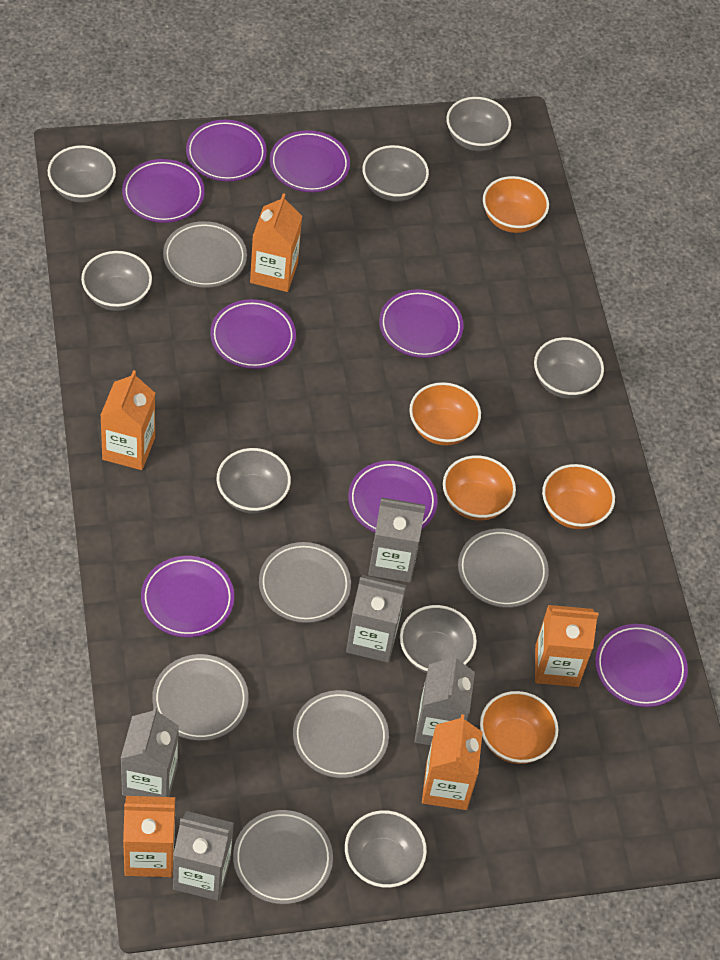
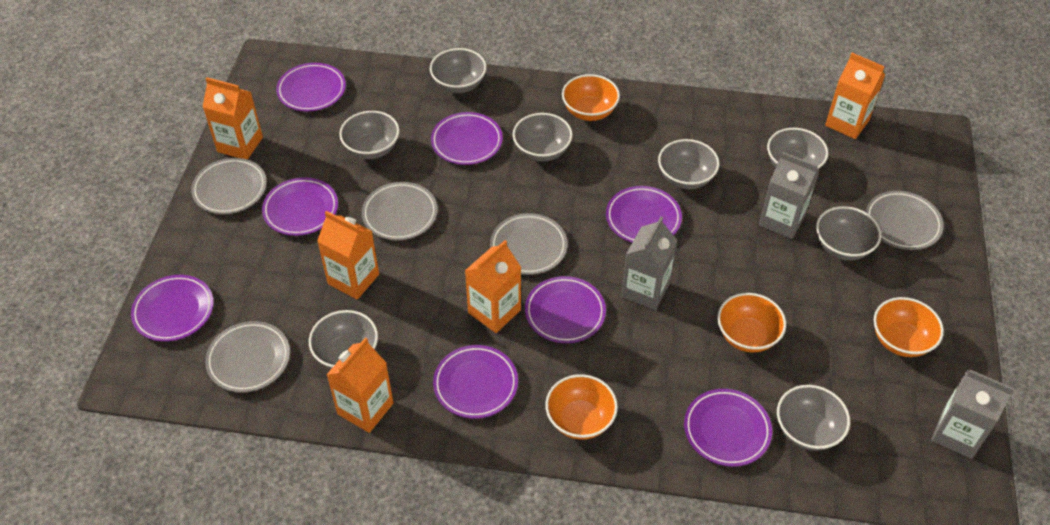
grey carton: [120,706,179,797] [173,811,234,901] [346,575,406,663] [368,497,425,583] [414,653,475,745] = 5 -> [621,217,678,310] [759,152,819,239] [931,370,1014,459] = 3
grey plate: [152,654,249,741] [163,221,247,288] [233,810,333,904] [259,542,351,623] [293,690,389,778] [458,528,549,608] = 6 -> [191,158,267,214] [205,321,290,393] [362,182,438,240] [490,213,568,275] [866,191,944,250] = 5
orange bowl: [409,382,481,446] [443,455,516,521] [480,691,558,764] [483,176,549,233] [542,464,615,529] = 5 -> [545,374,618,440] [562,74,620,121] [717,293,786,352] [874,297,944,357] = 4

